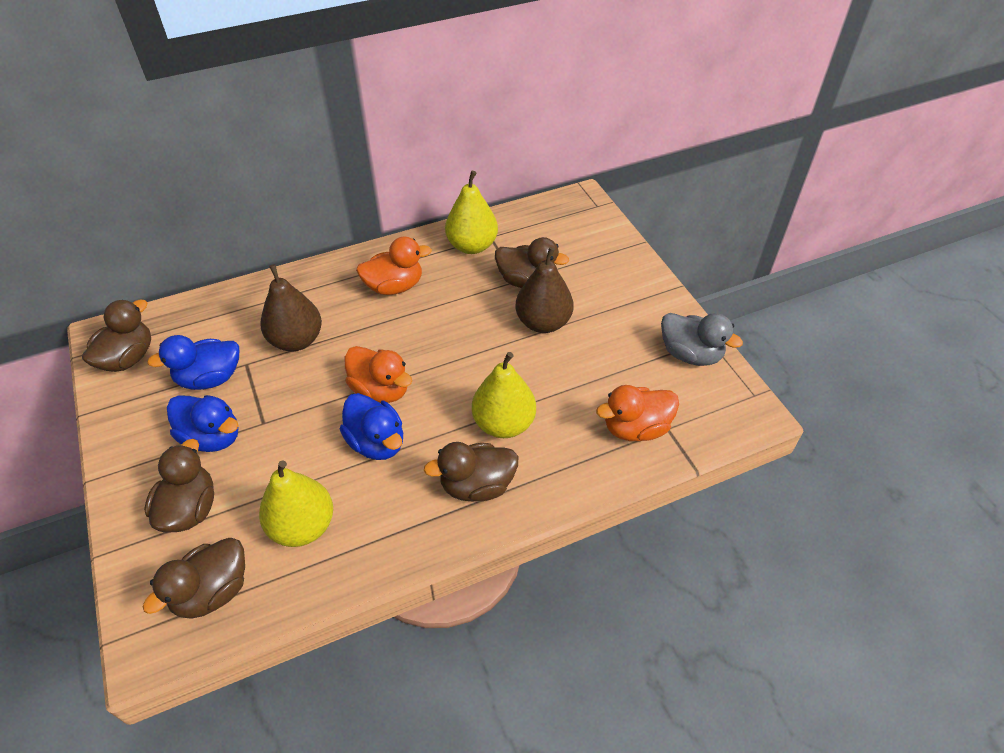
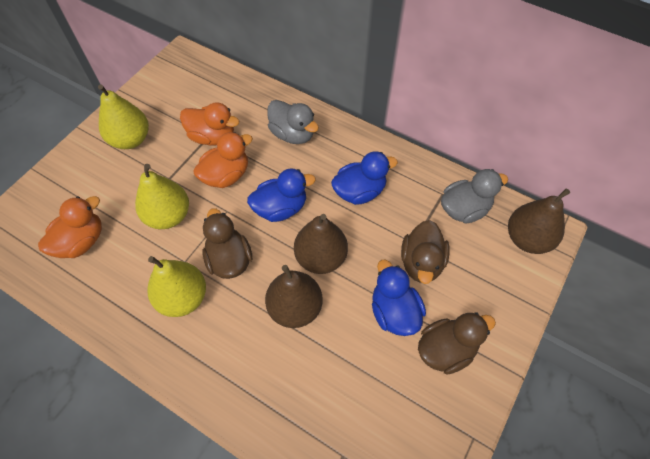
brown duck: [82,299,151,372] [143,538,245,619] [144,439,214,532] [424,442,518,502] [495,237,569,288] = 5 -> [202,208,252,279] [401,220,450,284] [418,312,496,374] = 3
brown pear: [260,264,322,351] [516,247,574,333] = 2 -> [265,265,323,328] [294,214,348,274] [508,189,570,254] = 3
grey duck: [661,313,743,366] = 1 -> [267,100,319,144] [441,169,508,223] = 2

